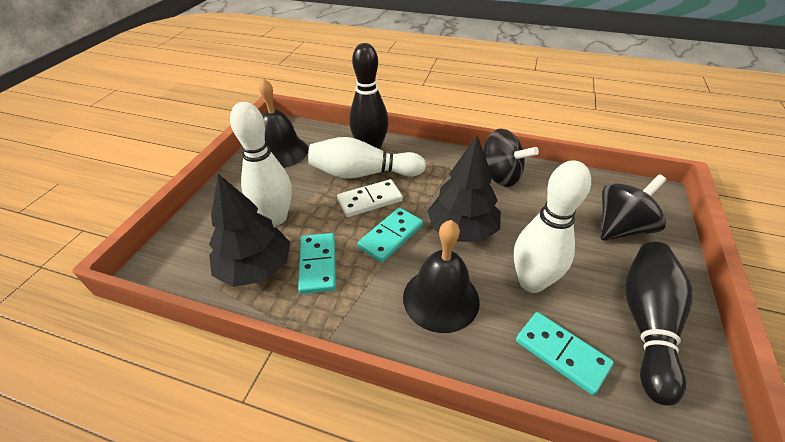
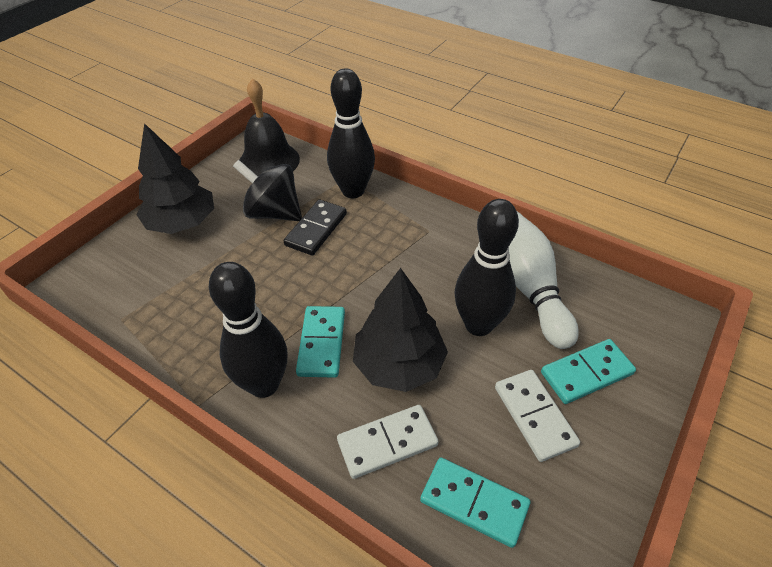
black bell: [259,78,308,168] [403,220,480,333] = 2 -> [240,78,300,176] = 1
black bowling pin: [349,43,389,149] [624,242,693,406] = 2 -> [209,262,287,398] [327,68,375,198] [454,199,519,336] = 3
black domino: none = 0 -> [284,200,347,256] = 1
black spinning top: [483,128,539,187] [601,174,667,240] = 2 -> [233,160,302,221] = 1
white bowling pin: [230,102,292,226] [308,137,426,179] [514,160,591,293] = 3 -> [509,211,579,349] = 1
white domino: [337,179,403,217] = 1 -> [337,405,439,479] [495,370,580,462] = 2

